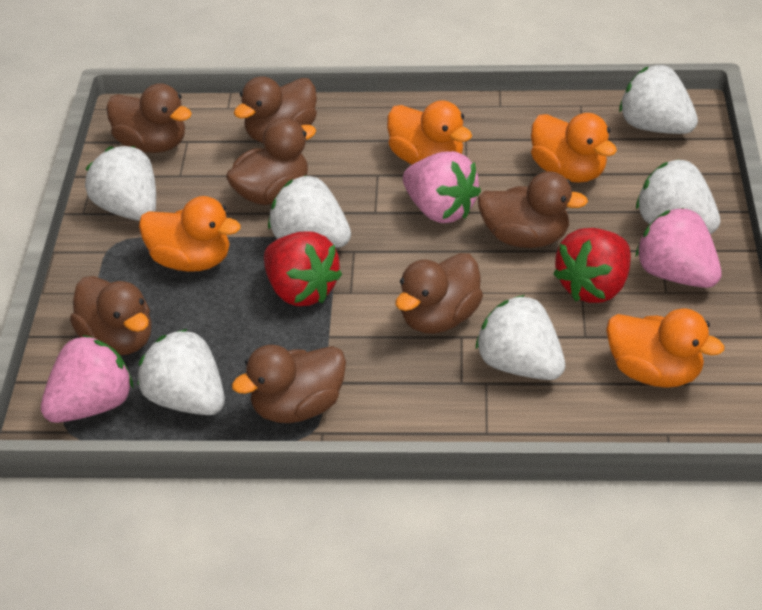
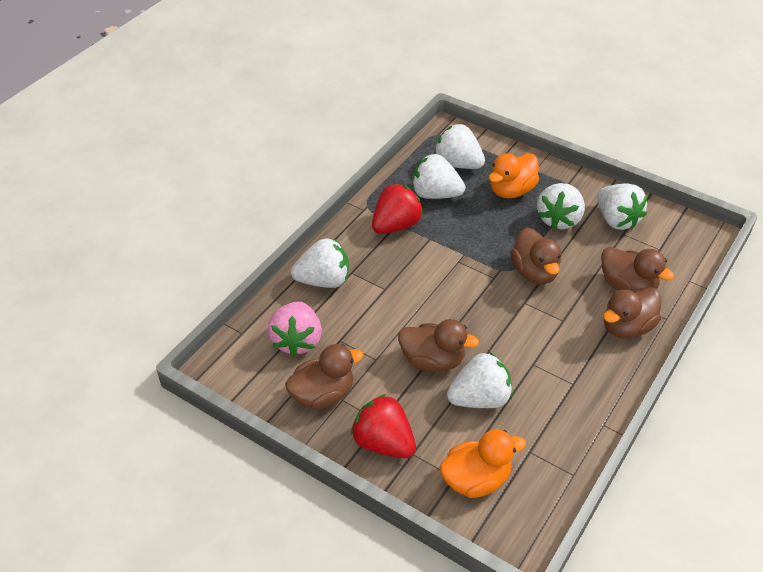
brown duck: [70,276,152,355] [106,84,192,153] [226,118,316,205] [232,345,346,423] [234,76,317,143] [395,253,483,334] [478,171,588,248] = 7 -> [285,344,364,409] [398,319,479,372] [510,228,561,284] [601,247,674,291] [603,287,661,338] = 5
orange duck: [139,196,241,272] [387,100,472,165] [531,113,617,183] [606,309,724,388] = 4 -> [439,430,526,498] [489,153,539,198] = 2
pink strawberry: [41,335,134,423] [403,151,481,223] [635,207,721,288] = 3 -> [268,301,322,357] = 1

